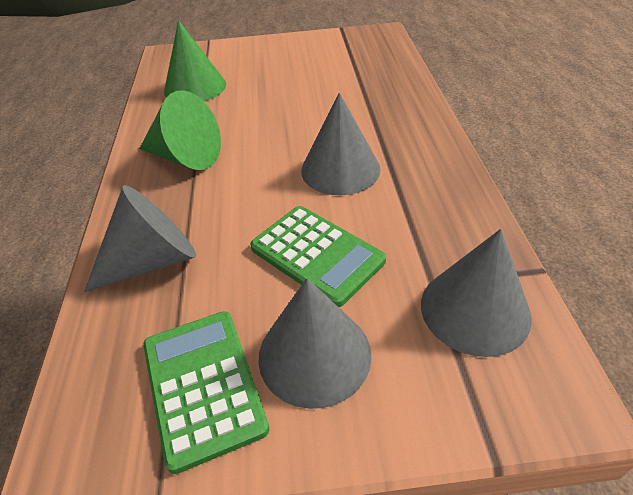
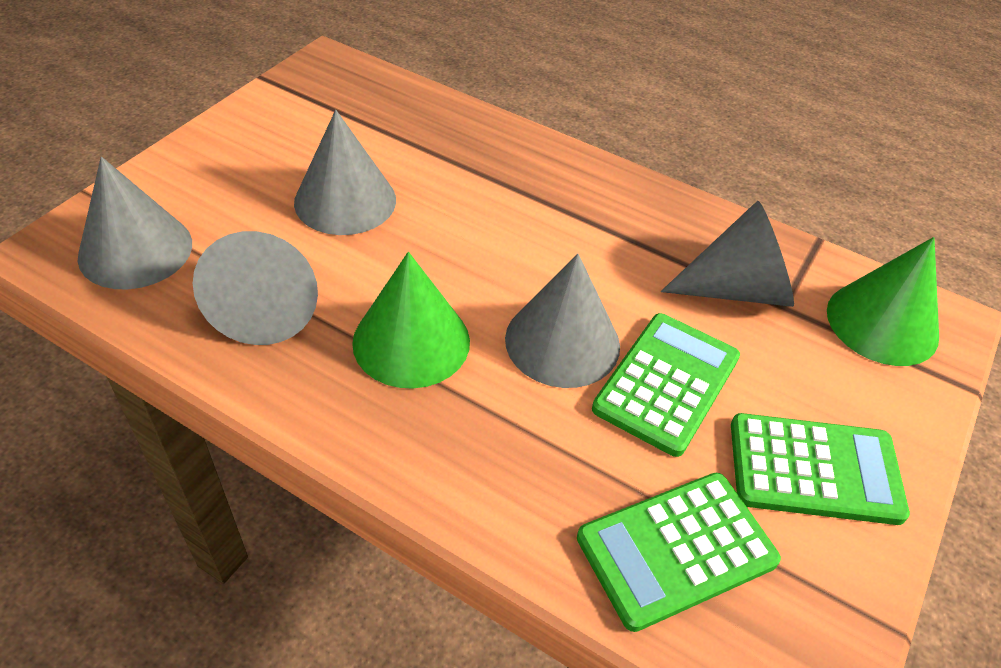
green calculator: [143,311,270,474] [250,206,386,307] = 2 -> [577,473,781,632] [592,313,740,457] [731,413,910,525] = 3
grey cone: [84,185,196,292] [258,278,372,409] [301,93,380,195] [421,229,532,357] = 4 -> [78,157,192,289] [193,231,318,345] [294,110,396,235] [505,253,620,388] [661,201,794,307] = 5

